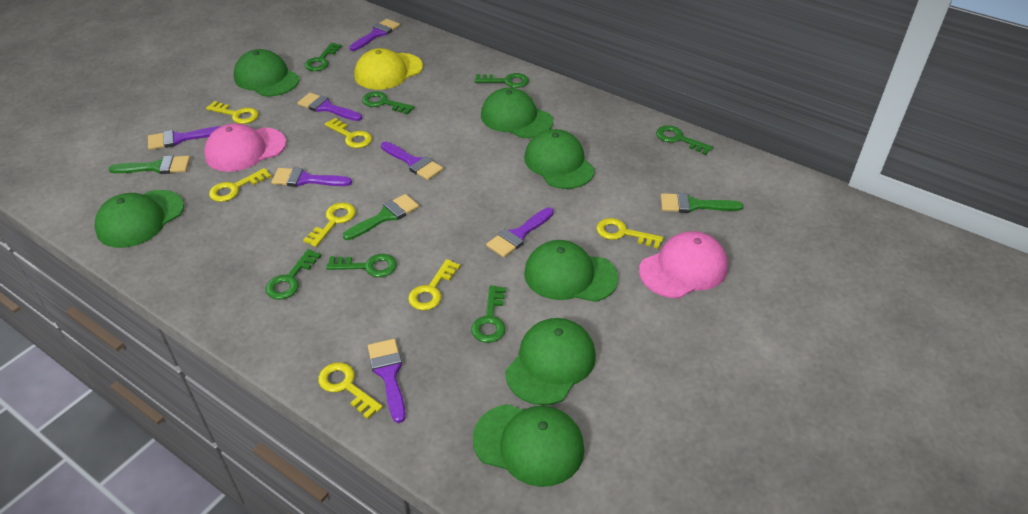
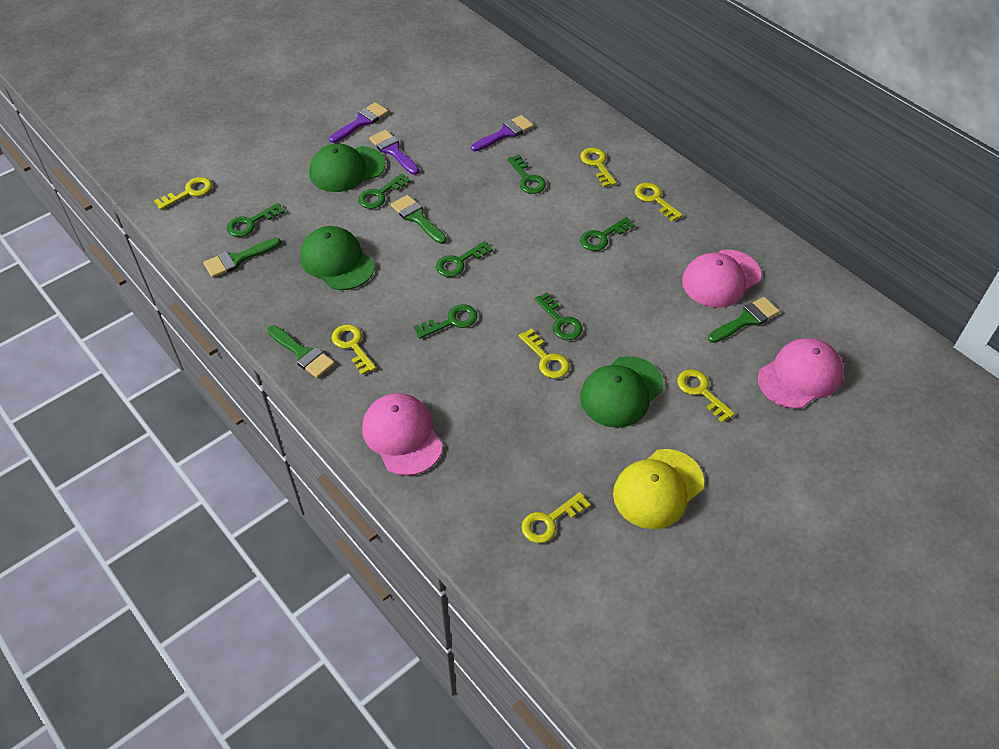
green brush: [109,155,190,174] [343,194,419,240] [661,193,744,213] = 3 -> [203,238,281,278] [267,325,335,378] [391,195,447,244] [708,297,780,343] = 4
green cap: [94,190,184,248] [234,49,300,97] [473,404,585,487] [481,88,553,138] [505,318,596,405] [524,129,595,189] [524,240,618,302] = 7 -> [300,226,375,290] [309,144,385,192] [580,356,664,428] = 3
pink cap: [204,124,286,172] [639,231,728,298] = 2 -> [362,393,443,476] [682,250,761,307] [758,338,844,409] = 3
purple brush: [148,126,221,150] [271,168,352,187] [297,93,362,121] [349,19,400,51] [368,339,406,423] [381,141,443,180] [486,207,554,258] = 7 -> [329,102,389,143] [369,130,419,175] [471,115,534,152] = 3

